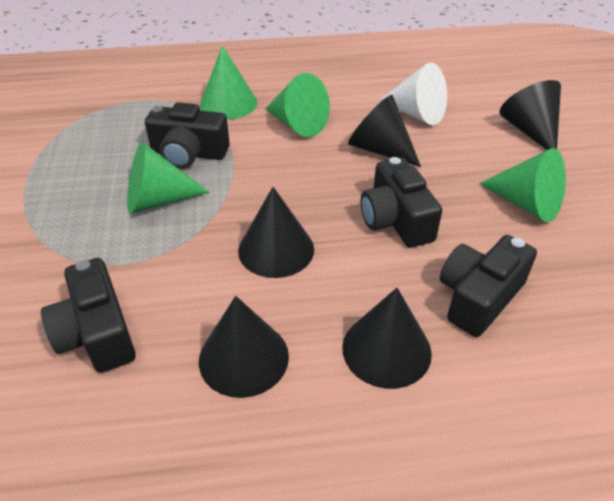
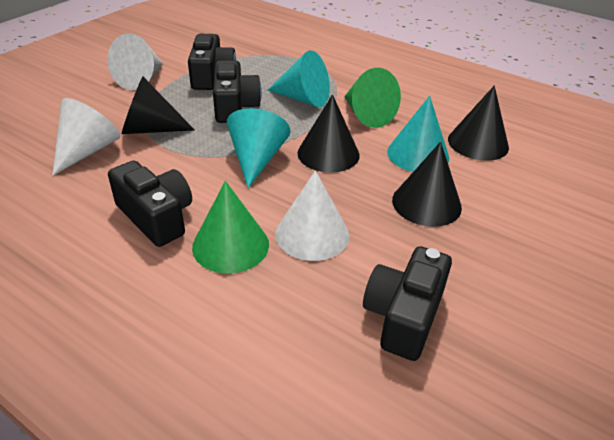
black cone: [199,296,289,398] [238,187,314,278] [342,288,432,389] [348,95,421,167] [499,80,561,150] = 5 -> [122,77,195,134] [297,94,360,173] [392,142,462,227] [448,85,509,161] = 4
green cone: [127,142,210,214] [200,46,257,119] [265,73,330,137] [479,148,566,222] = 4 -> [192,181,269,274] [344,68,401,128] = 2
turquoise cone: none = 0 -> [227,108,291,188] [268,50,330,107] [387,96,449,172] = 3
white cone: [379,63,447,125] = 1 -> [52,98,121,175] [107,33,163,90] [275,170,349,261] = 3

